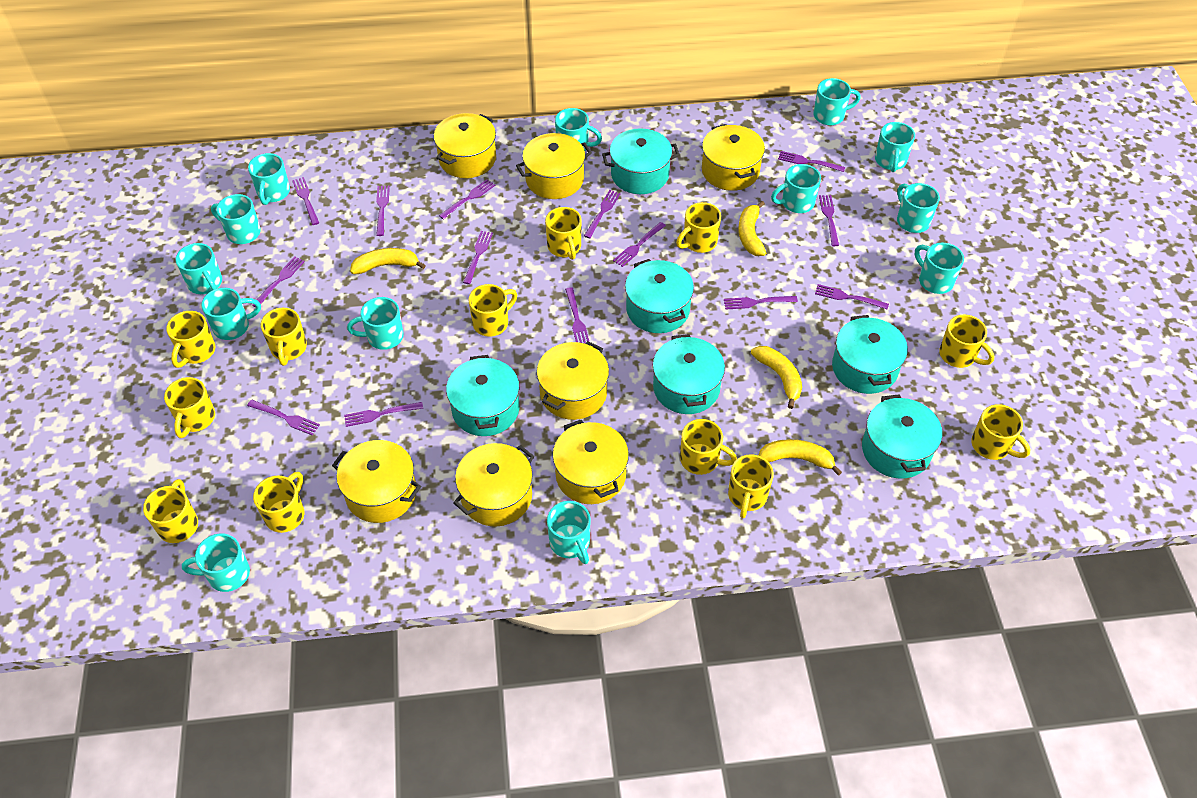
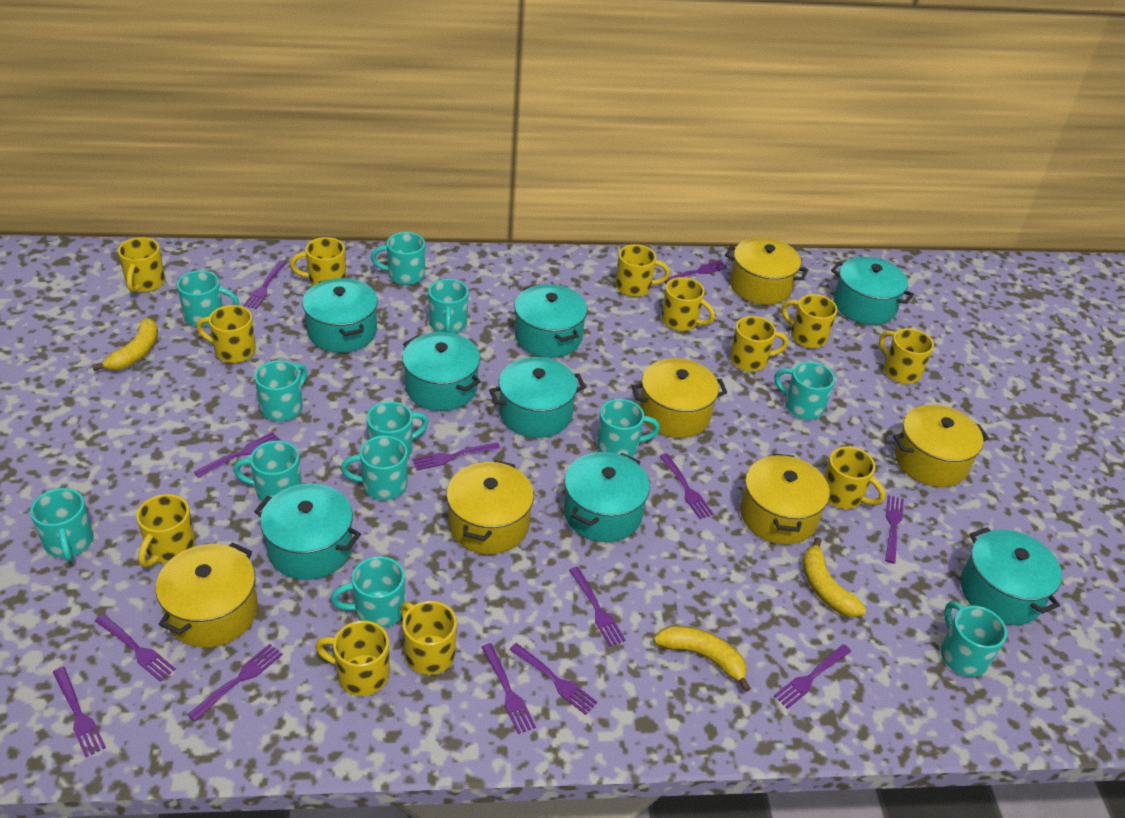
purple fork: [247,400,320,435] [252,256,305,307] [292,177,319,225] [344,402,423,427] [376,185,390,236] [439,179,495,220] [463,231,493,284] [565,287,589,344] [584,190,621,238] [613,222,666,267] [724,296,798,310] [778,151,845,172] [815,284,889,309] [819,195,839,246] = 14 -> [53,667,106,757] [95,614,176,682] [187,644,283,722] [194,432,281,478] [243,261,286,309] [412,442,500,471] [481,643,536,734] [509,643,598,715] [569,567,626,646] [660,453,714,519] [665,260,727,284] [774,644,851,709] [885,495,904,564] = 13
turquoise mug: [175,243,222,294] [182,533,250,592] [201,288,261,340] [211,194,261,244] [248,153,290,205] [347,297,403,350] [547,501,591,564] [555,108,602,151] [771,164,821,213] [814,78,861,125] [875,122,915,172] [897,183,940,233] [915,243,964,294] = 13 -> [30,488,93,562] [177,270,239,327] [233,441,302,501] [255,360,307,421] [331,556,405,628] [341,435,407,500] [366,401,429,458] [371,232,425,285] [428,279,469,333] [597,399,660,457] [774,362,835,420] [941,601,1007,677] = 12
turquoise pot: [446,355,519,436] [602,128,680,194] [625,259,694,333] [653,334,725,414] [832,315,908,394] [862,394,942,479] = 6 -> [254,484,361,580] [302,278,378,353] [402,332,481,411] [489,357,586,438] [514,284,587,358] [564,452,650,542] [831,257,914,325] [961,527,1062,625] = 8
yellow banana: [350,248,426,274] [738,201,766,256] [751,346,802,409] [758,439,842,476] = 4 -> [92,318,158,371] [653,626,751,692] [803,537,866,617] = 3
yellow pot: [332,440,421,523] [434,113,496,178] [453,443,534,527] [516,133,592,199] [537,341,609,420] [553,420,629,504] [702,124,765,191] = 7 -> [156,542,258,648] [446,460,534,554] [632,358,727,438] [725,238,808,305] [740,453,830,545] [893,405,989,487] = 6

